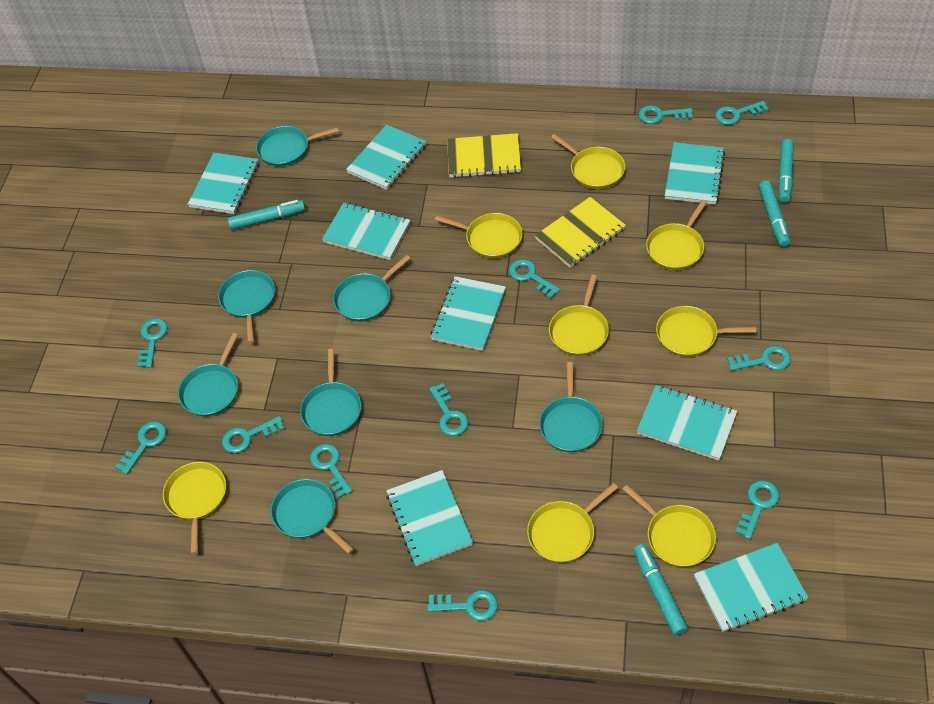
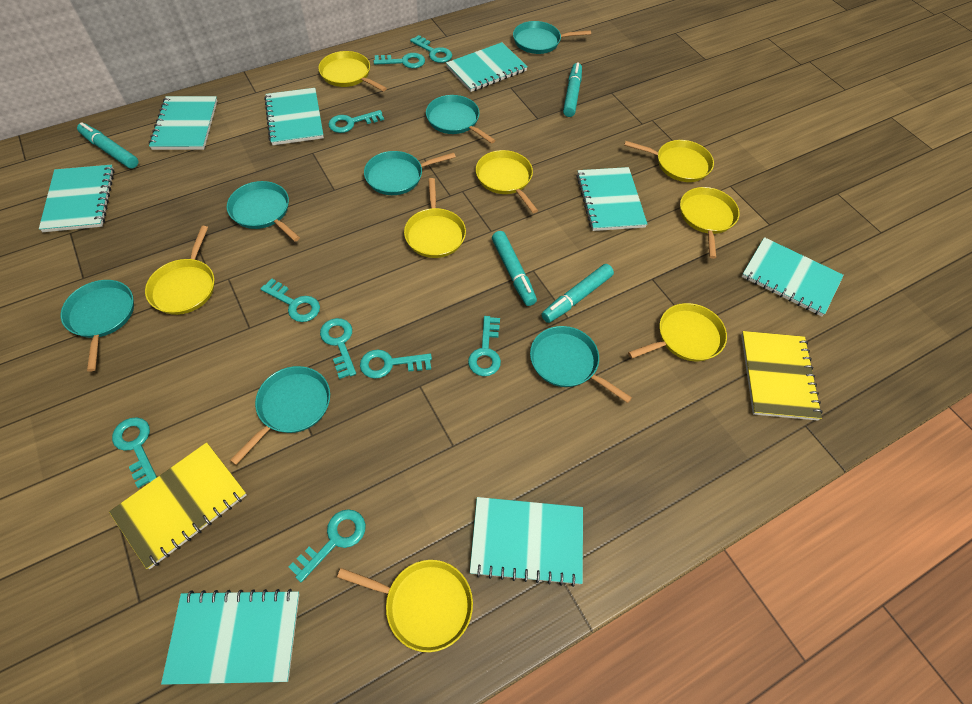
turquoise key: [115,421,166,474] [137,318,168,368] [222,416,285,453] [310,444,352,498] [427,590,498,621] [429,383,469,436] [509,259,560,299] [639,105,693,124] [715,101,769,125] [727,346,791,371] [735,480,779,539] = 11 -> [112,417,157,488] [260,278,320,322] [289,509,366,582] [320,318,356,379] [328,110,384,133] [360,350,432,379] [374,53,425,68] [410,35,452,63] [468,316,501,376] = 9

